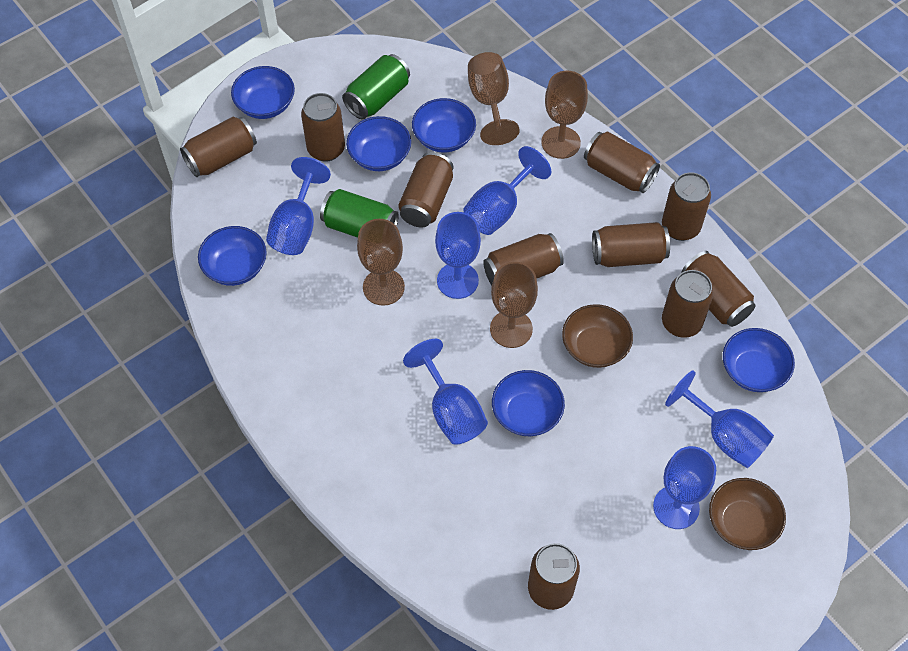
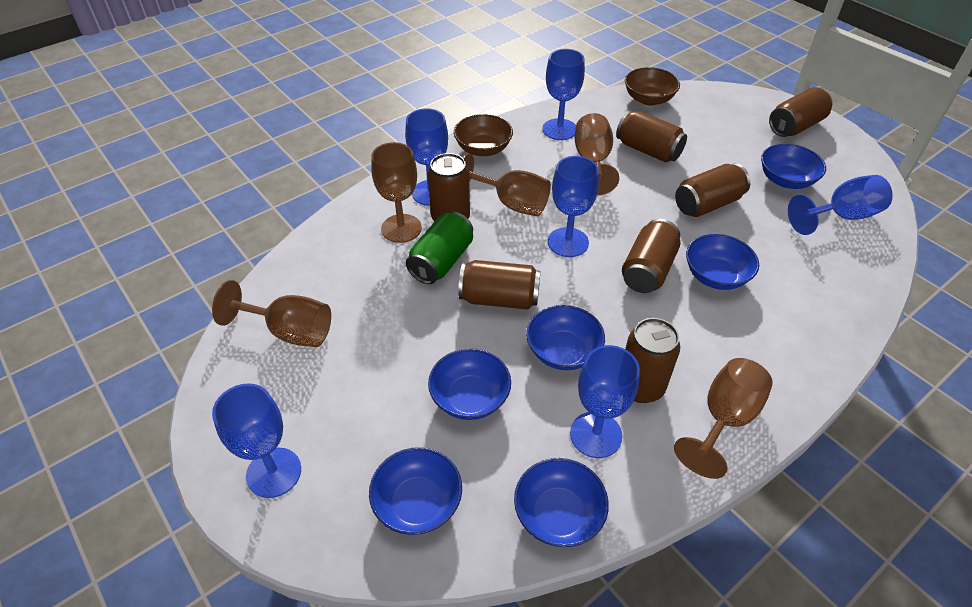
brown can: [180,117,257,177] [301,93,345,162] [398,152,454,227] [483,233,564,286] [528,543,580,610] [584,131,660,193] [592,222,670,267] [662,172,711,241] [662,270,713,338] [681,251,756,327] = 10 -> [428,153,470,222] [458,260,541,309] [616,110,687,162] [622,219,680,293] [625,318,680,403] [675,163,751,217] [769,87,832,137] = 7
brown goblet: [357,219,405,306] [468,52,520,145] [490,262,538,348] [541,71,588,159] = 4 -> [212,280,331,347] [371,142,422,243] [462,154,551,216] [575,113,619,195] [674,358,773,479] = 5
green can: [320,189,399,238] [342,54,410,119] = 2 -> [406,212,473,284] = 1

